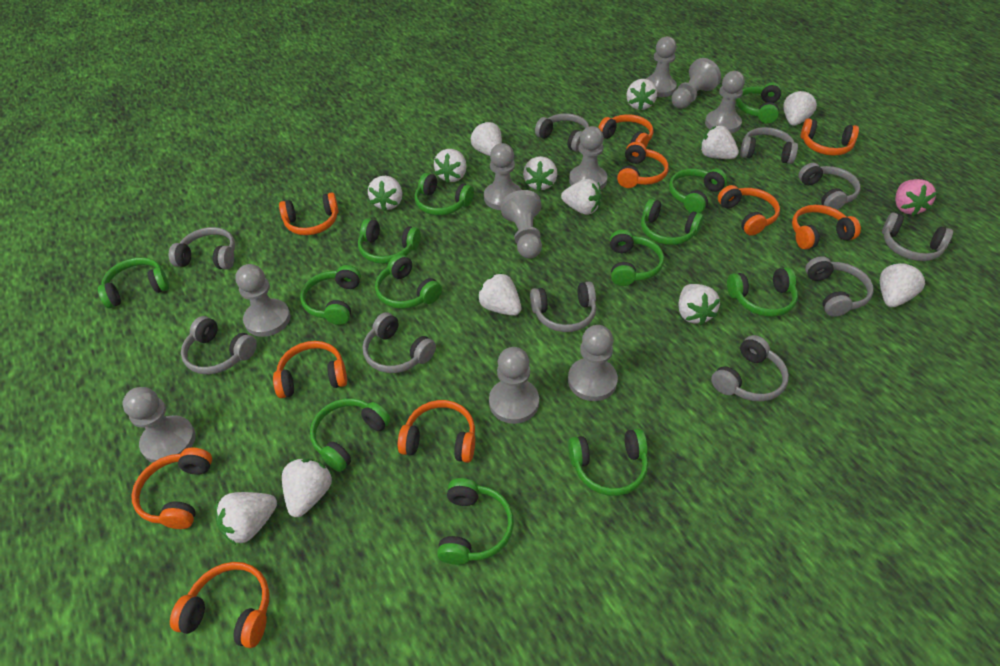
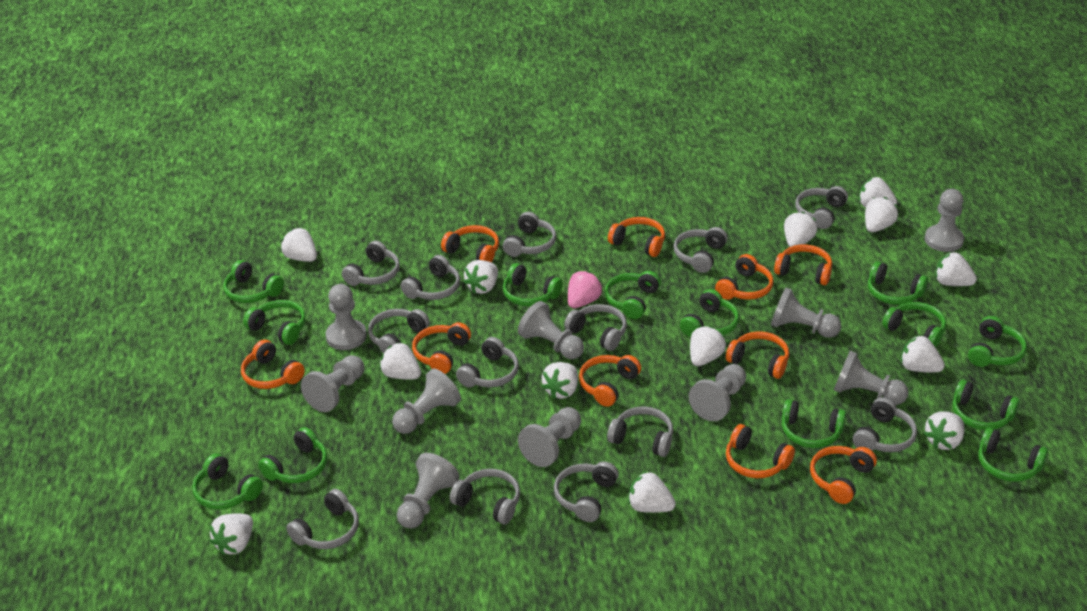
grey headphones: [169,227,235,270] [181,316,257,374] [363,312,436,373] [530,281,596,332] [535,113,589,152] [711,335,789,402] [740,127,798,164] [798,163,861,210] [805,256,873,317] [882,212,953,261] = 10 -> [286,489,359,549] [342,241,400,286] [368,309,430,353] [401,255,460,300] [450,469,520,524] [456,337,519,387] [503,212,556,257] [554,461,619,522] [564,304,627,351] [607,407,673,457] [674,227,728,273] [795,186,848,229] [853,397,917,452] = 13

